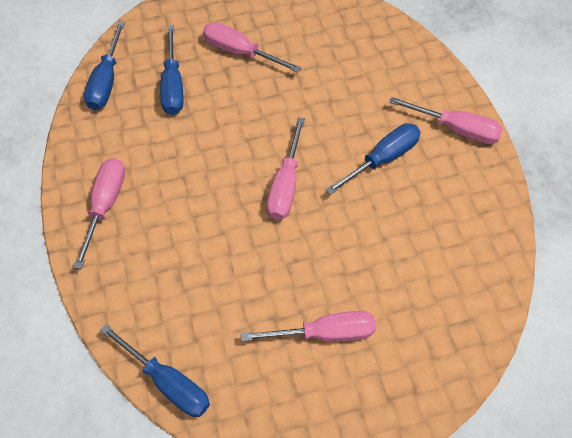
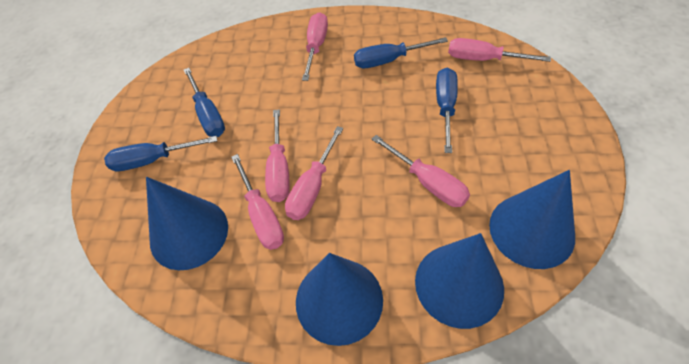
blue cone: none = 0 -> [146,177,228,270] [296,253,383,346] [415,233,504,329] [489,170,575,269] = 4
pink screwdriver: [73,158,125,269] [203,22,301,73] [241,311,376,342] [267,117,305,220] [389,97,503,144] = 5 -> [231,154,284,250] [265,109,290,202] [285,126,343,220] [302,13,328,81] [371,135,470,207] [448,38,551,62] = 6

